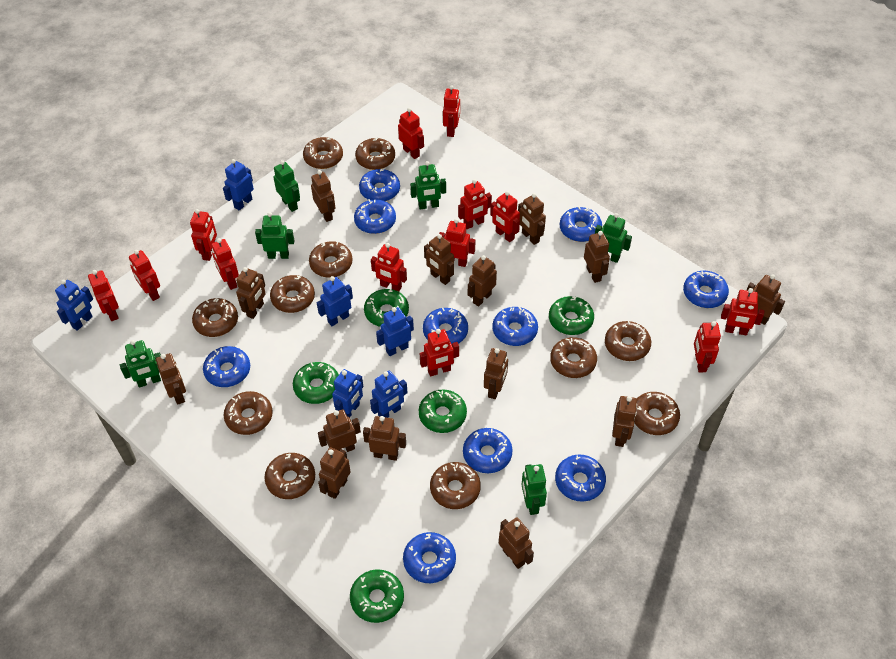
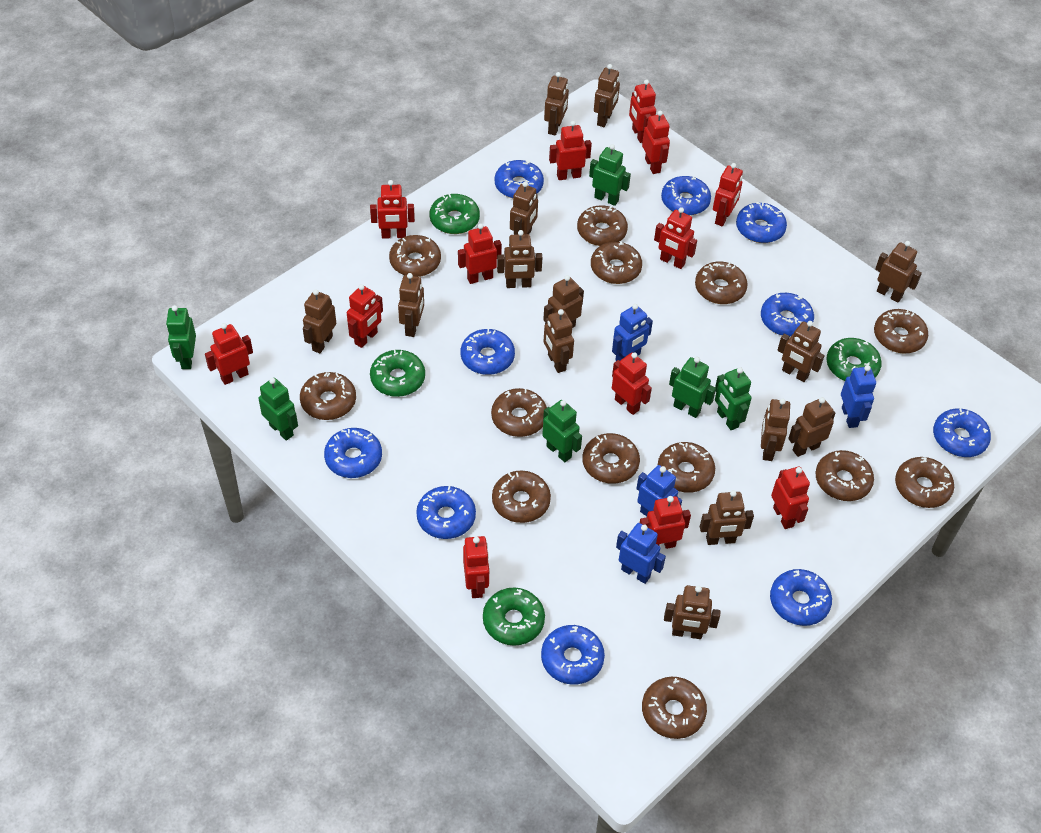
blue robot: [55,279,93,331] [223,159,254,211] [317,276,353,326] [332,369,363,418] [370,371,407,418] [376,307,414,356] = 6 -> [612,304,653,361] [616,523,666,584] [636,465,682,516] [841,365,876,428] = 4
brown donut: [192,298,238,337] [224,391,273,435] [264,453,315,499] [270,275,315,313] [303,137,343,169] [309,241,353,278] [355,137,395,170] [430,462,481,509] [550,337,597,378] [605,321,651,361] [635,392,680,435] = 11 -> [300,372,356,420] [389,235,441,277] [491,388,547,437] [492,471,551,523] [577,205,628,246] [582,433,640,484] [591,242,642,284] [642,677,707,739] [658,442,715,493] [695,262,748,304] [815,450,874,501] [874,309,928,353] [895,457,954,508] = 13
green donut: [293,362,339,404] [350,569,404,623] [364,289,409,326] [419,389,467,433] [549,296,594,335] = 5 -> [370,349,425,397] [429,194,480,234] [483,588,545,646] [826,338,882,381] = 4

